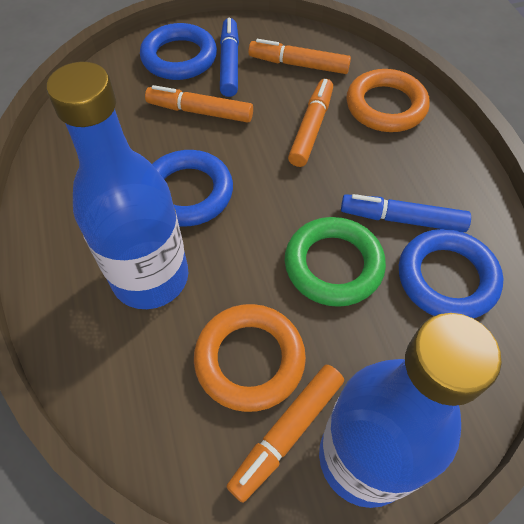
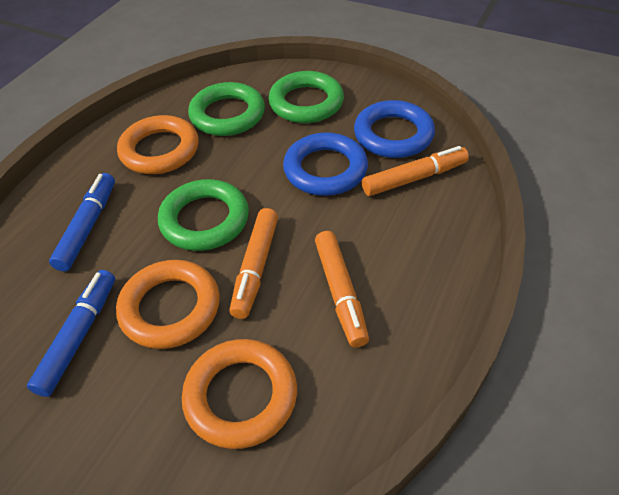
blue bottle: [46,62,188,309] [319,313,502,508] = 2 -> none = 0
blue ring: [140,23,217,80] [152,150,233,227] [399,229,503,319] = 3 -> [283,133,368,196] [354,100,435,158] = 2
green ring: [285,217,386,307] = 1 -> [158,179,249,251] [188,82,265,136] [269,71,344,123] = 3
orange marker: [145,85,253,123] [226,365,344,503] [248,39,351,74] [288,79,333,167] = 4 -> [229,208,278,319] [315,231,369,348] [362,146,469,196] = 3
orange ring: [194,304,306,412] [346,69,430,132] = 2 -> [116,260,220,349] [117,115,199,174] [182,339,297,449] = 3

